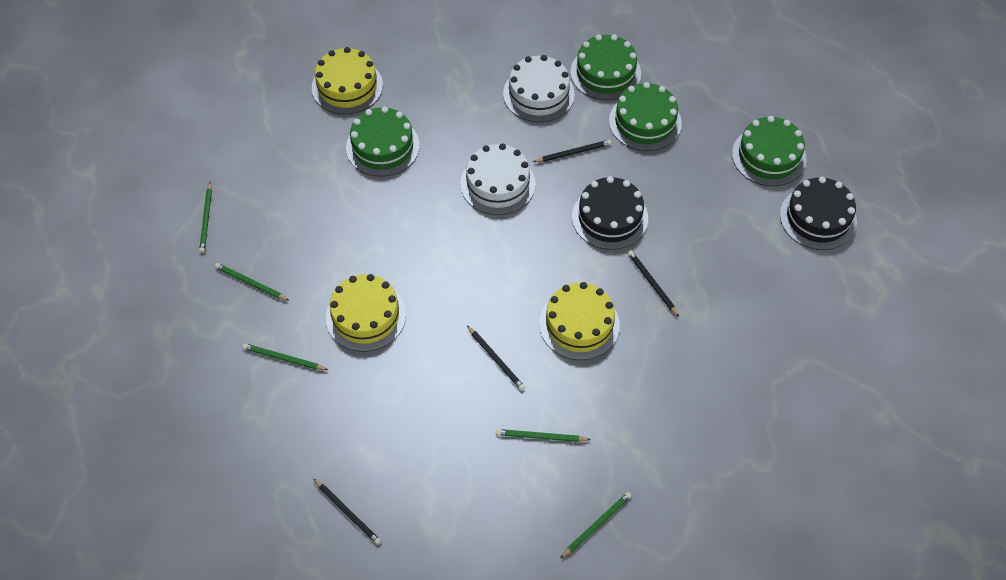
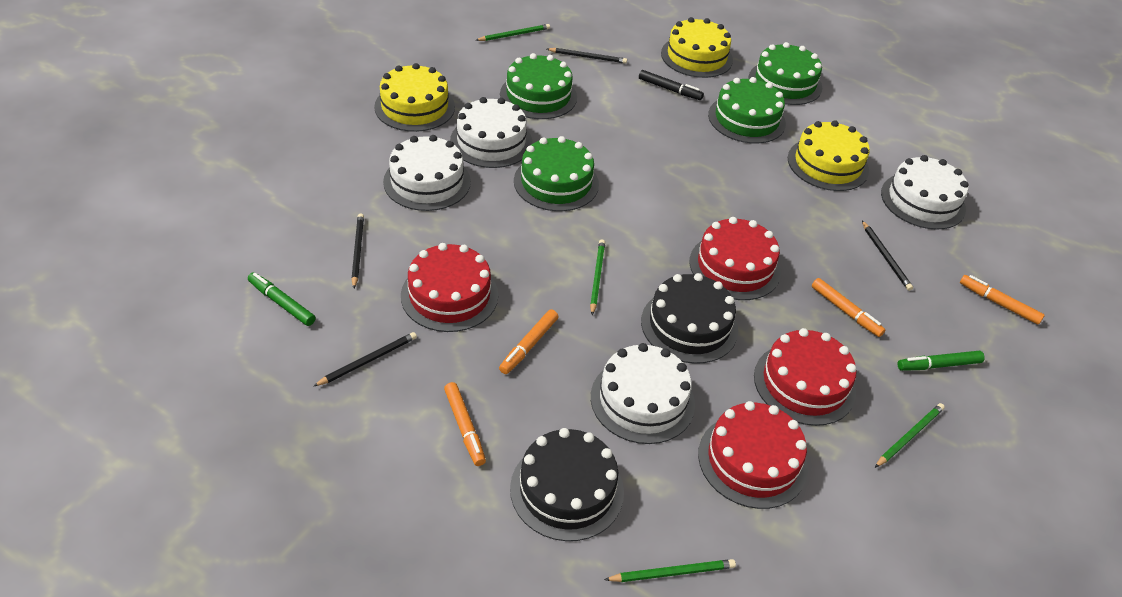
black marker: none = 0 -> [639,70,704,100] = 1
green marker: none = 0 -> [248,272,316,326] [897,350,985,371] = 2
green pencil: [199,182,212,253] [215,263,290,301] [243,344,328,370] [496,429,590,442] [561,492,631,558] = 5 -> [476,24,550,41] [590,239,605,315] [604,559,736,582] [875,403,945,468] = 4
orange marker: none = 0 -> [444,382,486,466] [499,310,558,374] [812,278,885,337] [960,275,1045,325] = 4
red cake: none = 0 -> [401,243,498,332] [690,217,781,300] [698,401,808,509] [754,328,856,426] = 4
white cake: [461,143,536,215] [503,55,575,122] = 2 -> [383,135,471,211] [450,97,532,168] [591,343,695,444] [881,155,969,230] = 4

